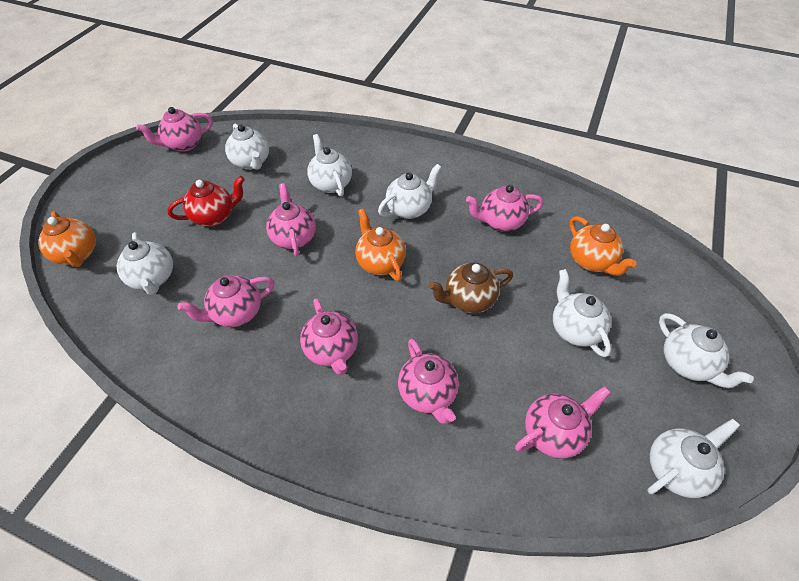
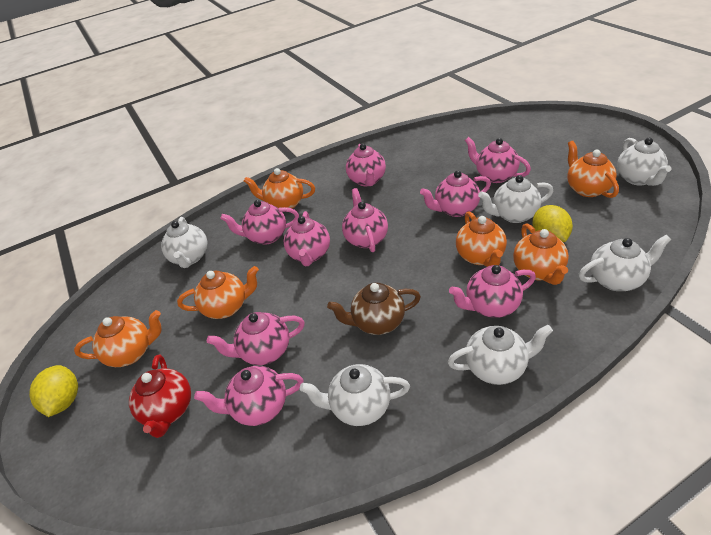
orange teapot: [38,211,96,267] [355,208,406,281] [569,216,637,276] = 3 -> [74,310,161,367] [177,266,259,319] [244,168,315,209] [456,211,507,267] [513,223,569,285] [567,141,619,198] = 6
pink teapot: [136,107,213,152] [178,276,275,327] [266,183,316,257] [300,299,358,375] [398,339,459,424] [466,185,543,232] [515,386,611,459] = 7 -> [194,366,304,426] [207,312,305,365] [220,200,299,245] [284,211,330,266] [342,188,388,252] [346,144,386,186] [420,170,491,217] [449,265,536,318] [465,137,531,183] = 9
white teapot: [117,232,173,295] [225,124,269,170] [307,134,352,196] [378,164,442,219] [553,269,611,357] [647,419,740,498] [659,313,754,388] = 7 -> [161,217,208,268] [300,364,410,426] [448,325,553,385] [478,175,553,223] [579,235,671,291] [617,138,672,186] = 6
yellow lemon: none = 0 -> [29,365,78,417] [532,205,573,242] = 2

